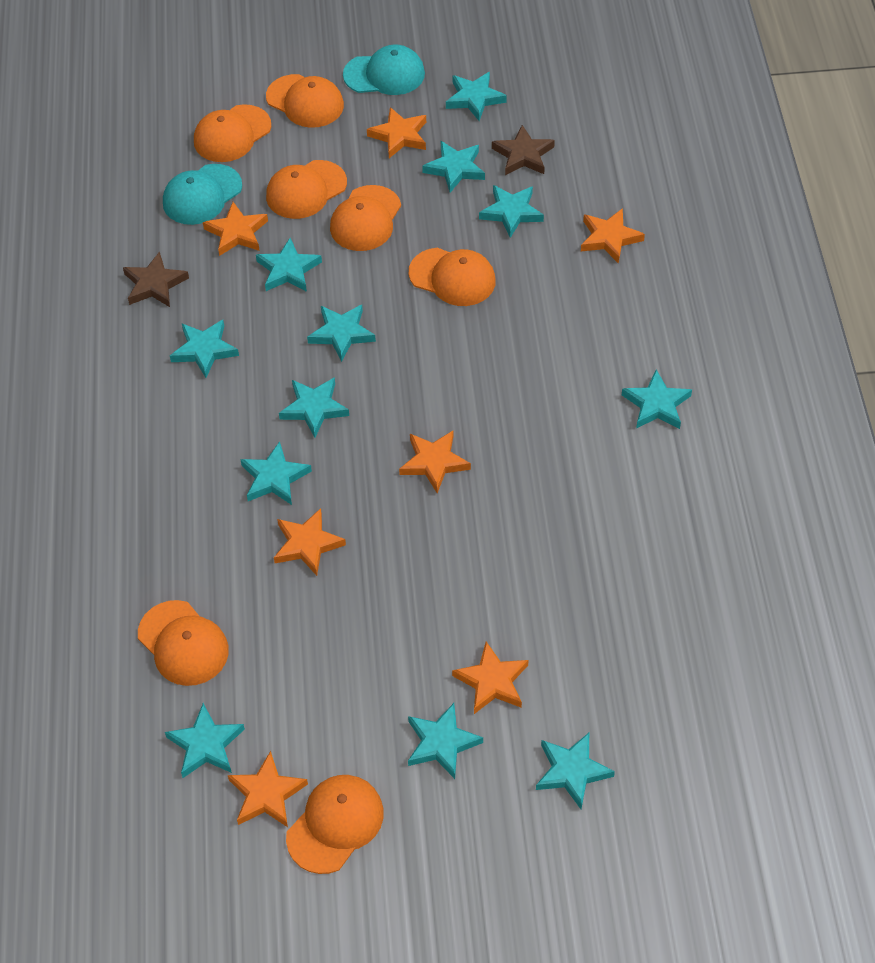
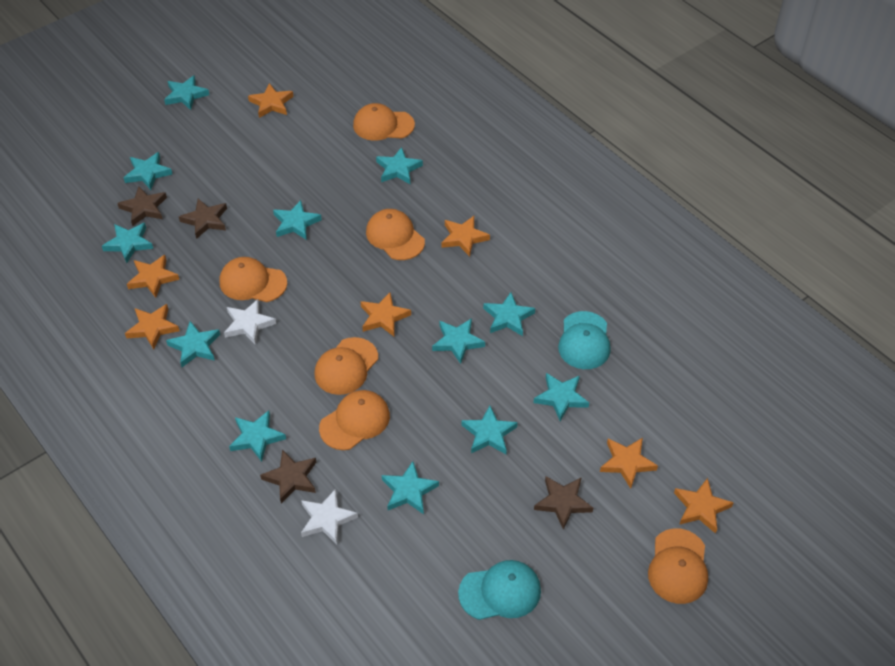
brown star: [123,251,189,307] [492,125,555,175] = 2 -> [117,186,167,226] [179,199,227,239] [260,450,316,504] [534,476,593,530] = 4
orange cap: [138,600,229,686] [194,104,271,162] [266,74,344,128] [266,160,347,219] [286,775,384,874] [330,185,401,251] [409,248,496,306] = 7 -> [220,257,287,302] [315,337,378,395] [319,390,390,450] [353,103,415,141] [366,209,425,260] [648,528,708,604] = 6
white star: none = 0 -> [224,299,276,345] [301,489,358,545] = 2

